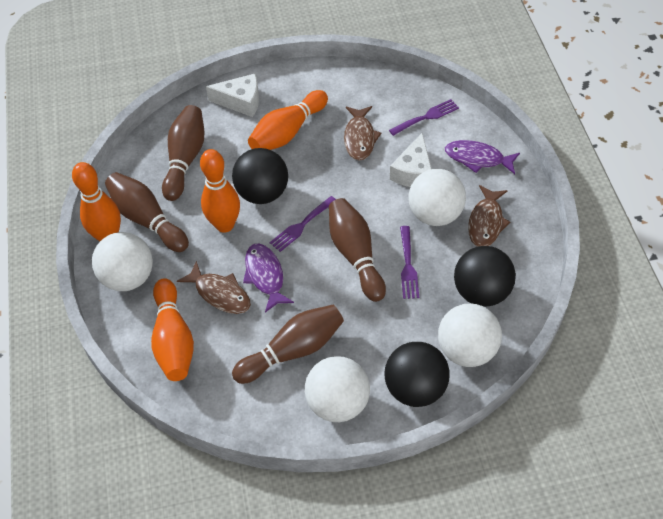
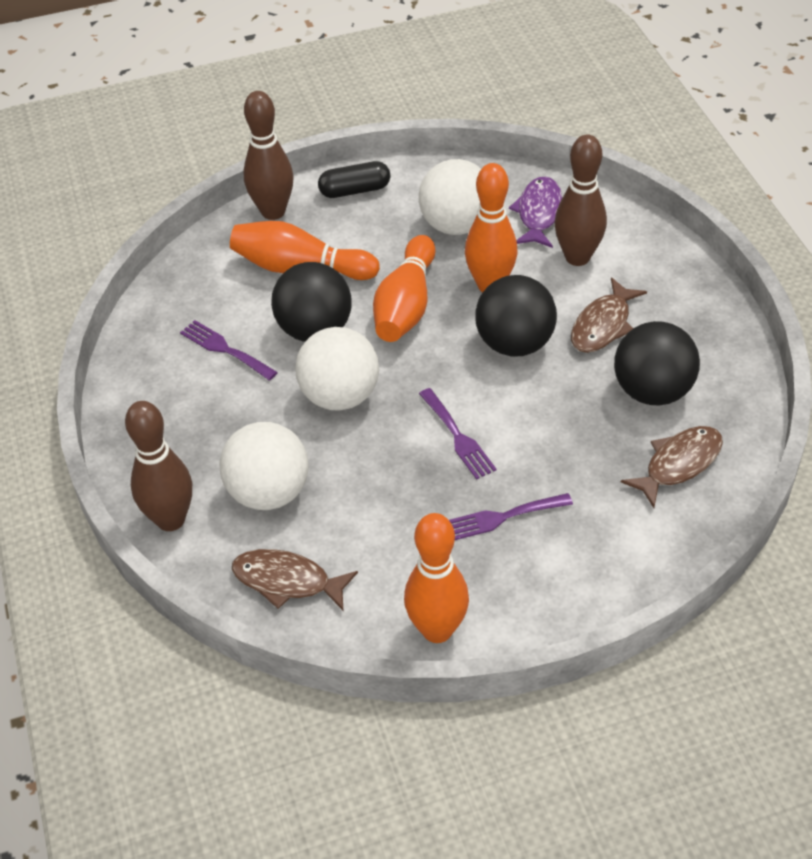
black capsule: none = 0 -> [318,161,390,198] = 1
brown bowling pin: [105,172,189,252] [162,105,205,201] [232,305,344,384] [329,198,386,302] = 4 -> [125,401,192,531] [243,91,293,220] [554,134,607,266] = 3
purple fish: [243,244,294,312] [445,140,520,174] = 2 -> [509,177,562,248] = 1
white ball: [92,232,153,291] [305,356,370,422] [408,169,466,226] [438,304,502,367] = 4 -> [220,422,309,510] [295,327,379,411] [419,159,481,235] = 3
white cheese: [206,74,259,117] [390,133,432,187] = 2 -> none = 0

